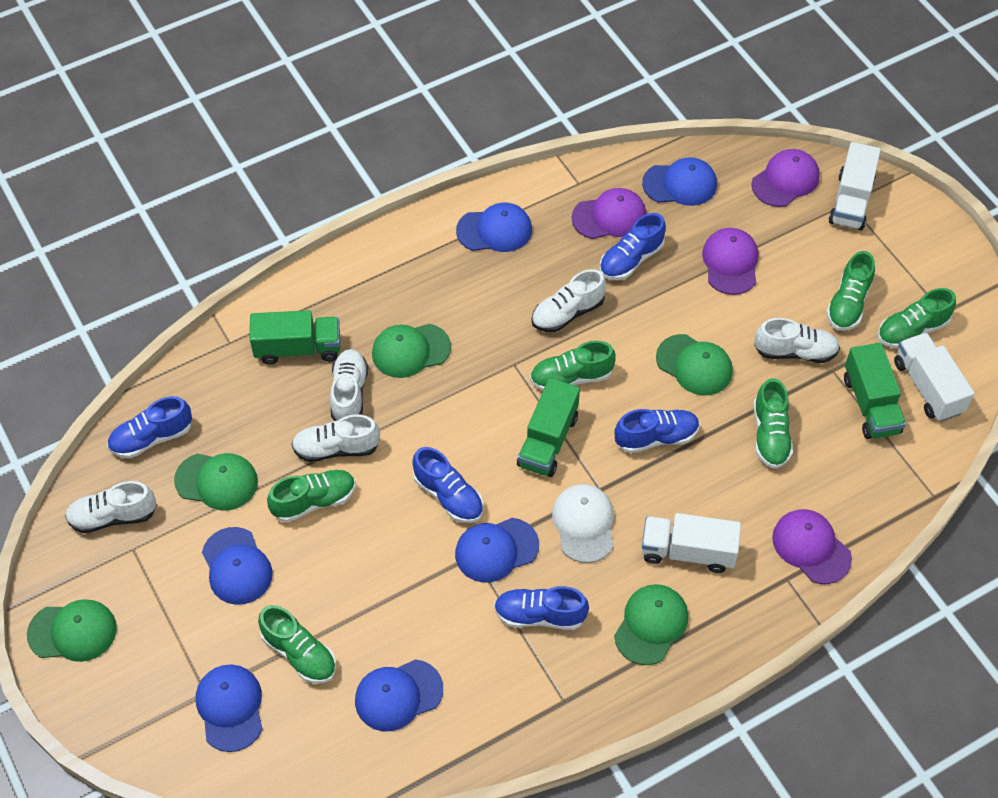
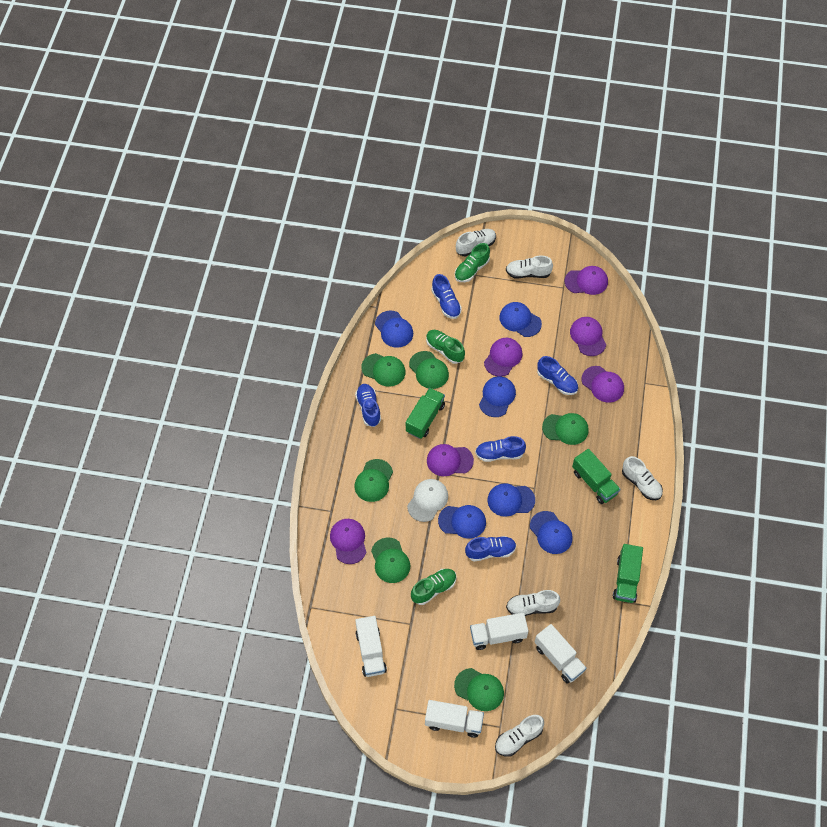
green cap: [27,599,117,662] [174,453,258,511] [372,324,451,378] [614,584,688,665] [656,334,733,395] = 5 -> [355,459,393,502] [361,353,406,387] [371,538,410,583] [409,351,449,389] [454,668,504,711] [542,413,589,445] = 6
green shoe: [258,605,336,683] [267,470,356,522] [530,341,616,391] [754,378,793,469] [826,251,875,331] [878,288,956,348] = 6 -> [411,569,457,605] [426,330,465,364] [455,243,490,282] = 3
purple cap: [572,188,646,239] [702,228,758,295] [751,149,820,207] [772,509,852,584] = 4 -> [330,519,366,564] [427,444,474,476] [484,338,523,377] [565,266,608,295] [570,317,606,356] [582,366,624,403] = 6
white truck: [642,513,741,573] [829,142,881,230] [894,333,975,422] = 3 -> [355,616,387,677] [425,700,484,738] [470,613,528,650] [534,624,587,684] = 4

